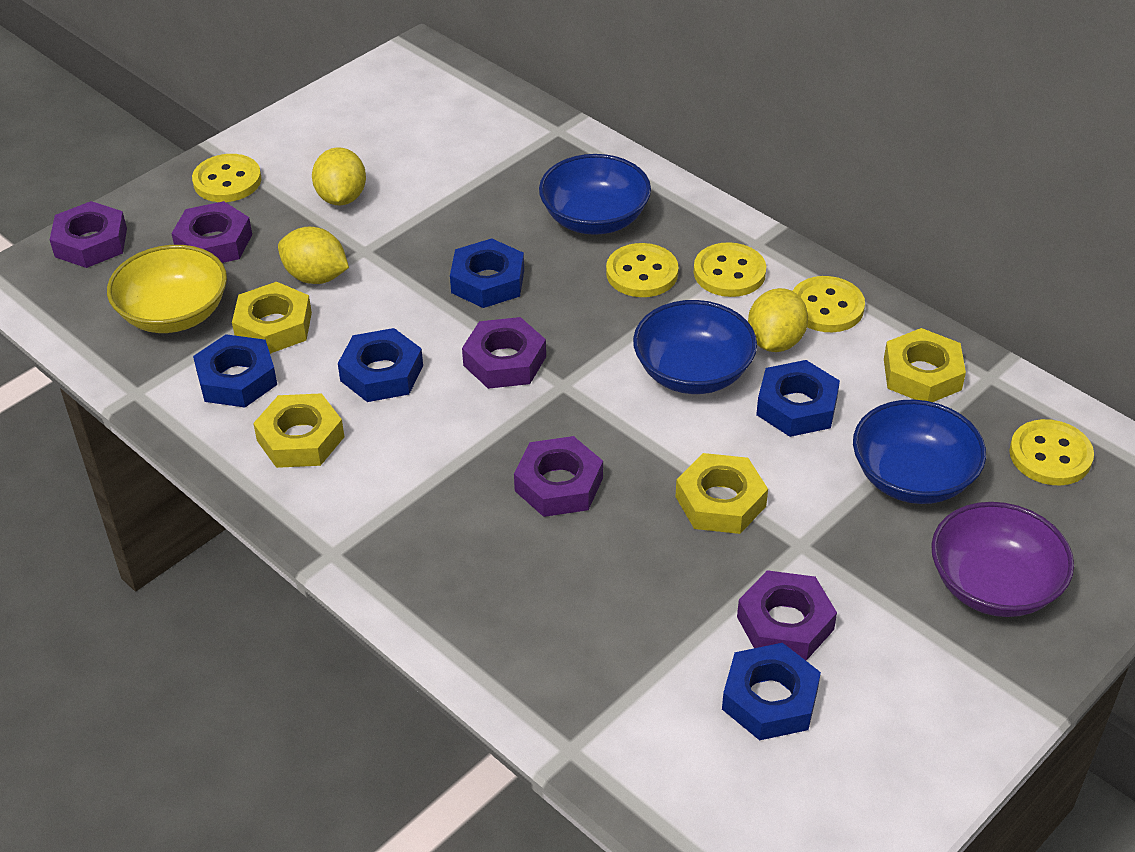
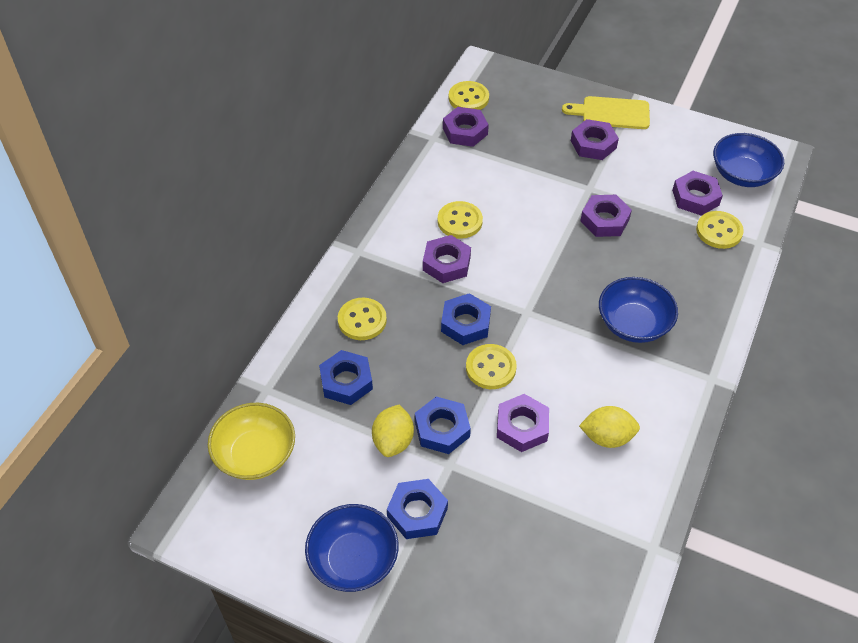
blue nut: [193,334,277,407] [338,328,423,402] [450,238,524,308] [722,643,821,740] [756,360,840,437] = 5 -> [319,350,373,405] [387,479,448,539] [415,396,471,454] [441,293,491,345] = 4
purple bowl: [931,502,1074,617] = 1 -> none = 0
purple nut: [50,201,127,268] [171,201,252,263] [462,317,546,389] [514,436,603,517] [737,570,837,661] = 5 -> [423,235,471,283] [443,107,489,147] [497,394,549,452] [571,119,619,160] [580,195,632,237] [672,171,723,216] = 6
yellow cutting board: none = 0 -> [562,96,650,129] = 1
yellow lemon: [278,227,349,284] [312,147,366,206] [748,288,808,352] = 3 -> [372,405,414,457] [579,406,640,448] = 2
yellow nut: [232,282,312,354] [253,393,344,468] [676,453,768,534] [884,328,966,402] = 4 -> none = 0

